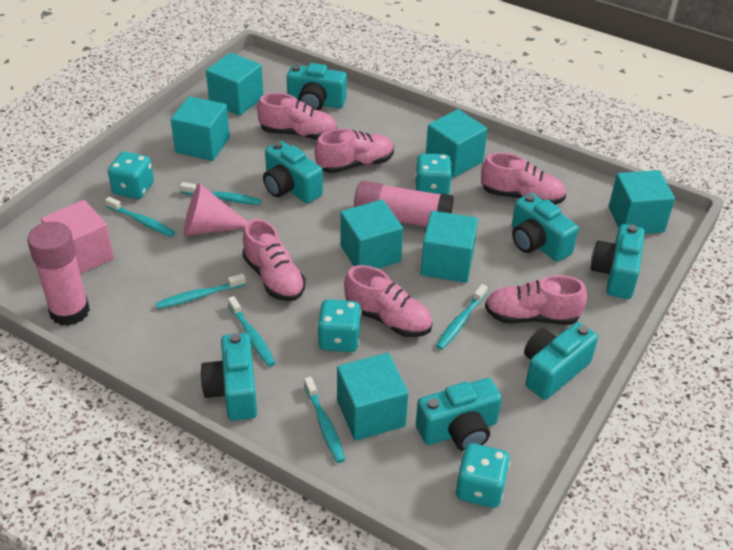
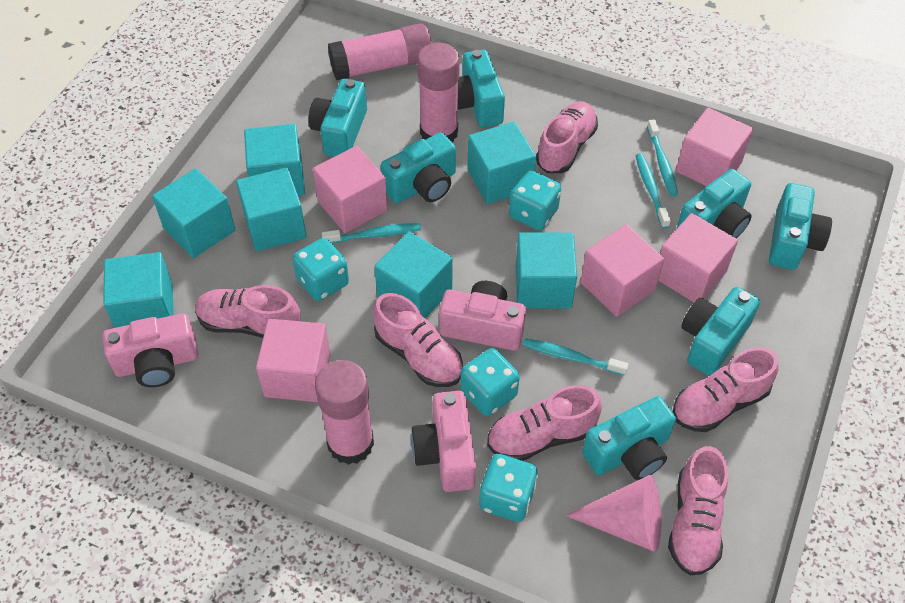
pink camera: none = 0 -> [103,313,198,387] [411,391,476,492] [439,281,526,351] = 3
pink cube: [41,200,114,274] = 1 -> [256,319,331,402] [313,146,388,233] [581,224,664,317] [658,213,738,302] [676,108,753,186] = 5
pink glue stick: [27,221,90,326] [354,181,453,226] = 2 -> [315,360,374,465] [328,23,432,80] [417,43,460,142] = 3
turquoise toothbrush: [105,197,175,237] [156,274,246,309] [180,182,261,205] [228,296,275,367] [304,377,345,463] [436,284,488,350] = 6 -> [322,223,421,244] [523,338,629,376] [635,153,671,229] [647,119,678,197] = 4

